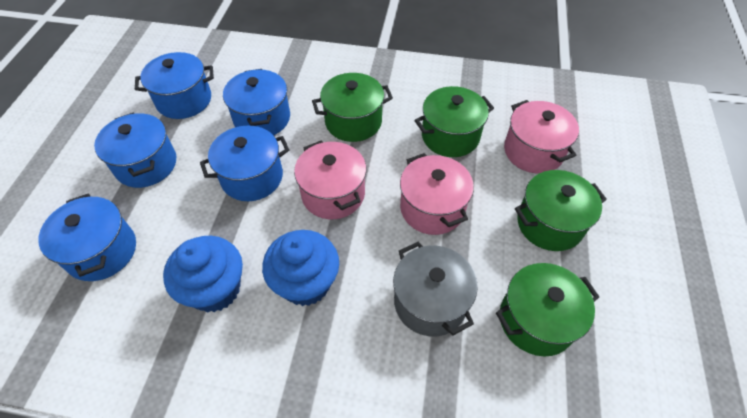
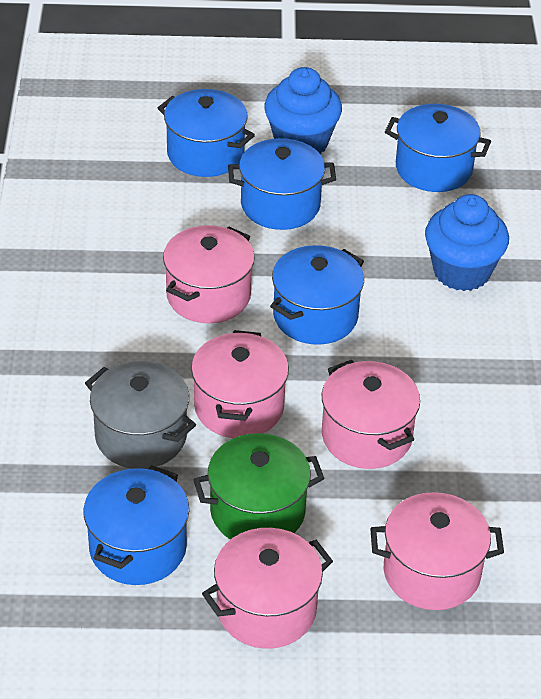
green pot: [312,73,393,142] [414,86,494,157] [496,263,599,357] [515,170,607,251] = 4 -> [193,433,324,539] = 1
pink pot: [294,141,366,219] [400,153,474,235] [504,100,579,174] = 3 -> [163,225,255,323] [191,330,289,438] [202,528,333,649] [322,360,420,469] [370,492,504,610] = 5

